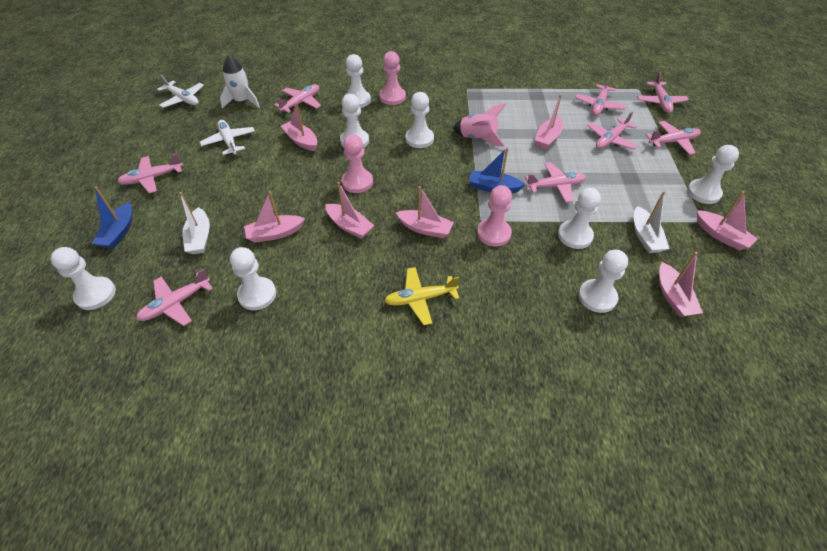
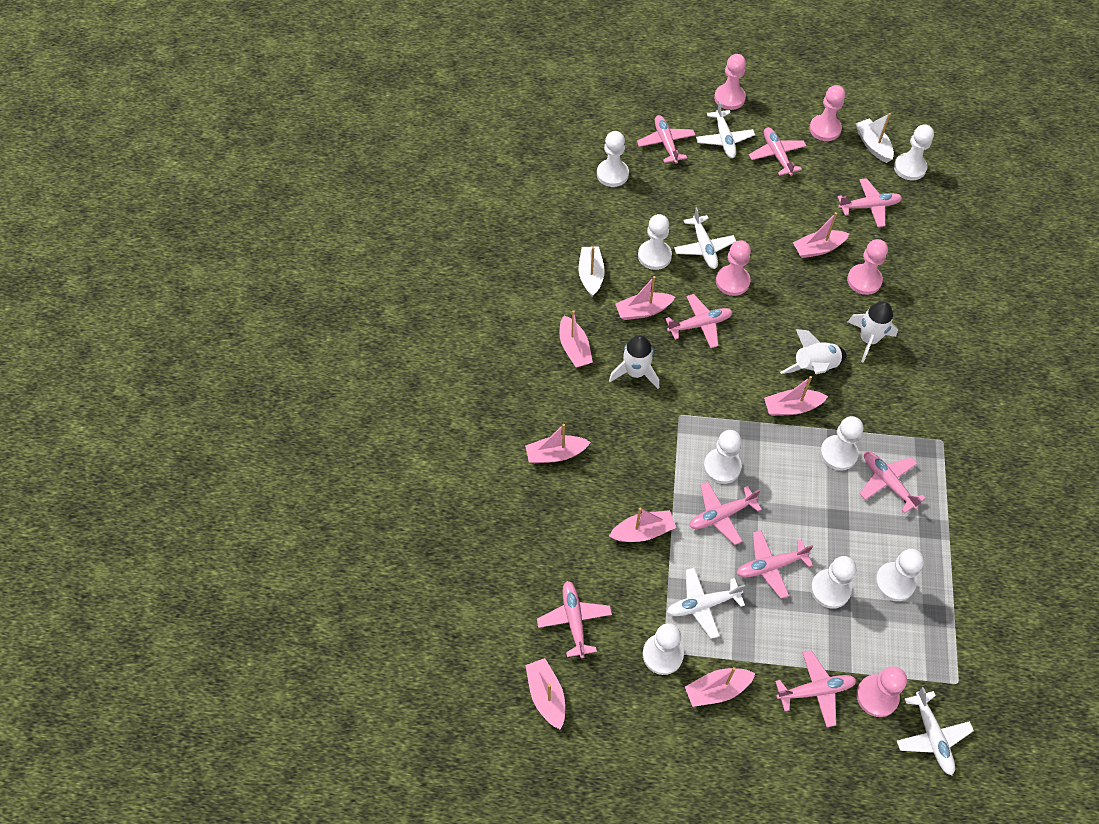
blue boat: [92,186,133,248] [469,147,525,193] = 2 -> none = 0
pink boat: [244,191,305,243] [281,102,317,151] [326,182,374,239] [396,186,454,238] [535,94,563,149] [659,252,703,317] [697,191,758,250] = 7 -> [525,424,591,463] [525,658,565,730] [560,310,593,368] [609,507,676,542] [615,276,675,320] [685,667,756,707] [764,376,828,416] [793,212,849,258] = 8
pink pawn: [342,134,373,193] [379,51,406,105] [477,185,512,246] = 3 -> [714,54,746,110] [716,240,751,296] [809,85,845,141] [847,239,888,295] [856,666,907,717] = 5
pink plane: [118,154,183,193] [136,269,213,326] [275,84,321,113] [525,162,586,202] [575,76,626,116] [587,112,638,149] [637,72,689,113] [646,121,701,155] = 8 -> [537,581,612,658] [637,115,695,164] [665,294,733,348] [689,482,762,545] [736,530,813,599] [749,127,806,176] [775,650,856,727] [838,178,902,227] [859,451,926,513] = 9
pink rocket: [453,103,506,147] = 1 -> none = 0
white plane: [157,74,204,108] [200,120,255,155] = 2 -> [667,568,745,639] [674,207,736,269] [696,101,755,158] [897,687,974,775] = 4
white rocket: [220,55,260,109] = 1 -> [609,335,659,389] [780,329,846,374] [848,301,898,363] = 3
yellow plane: [384,267,459,325] = 1 -> none = 0

